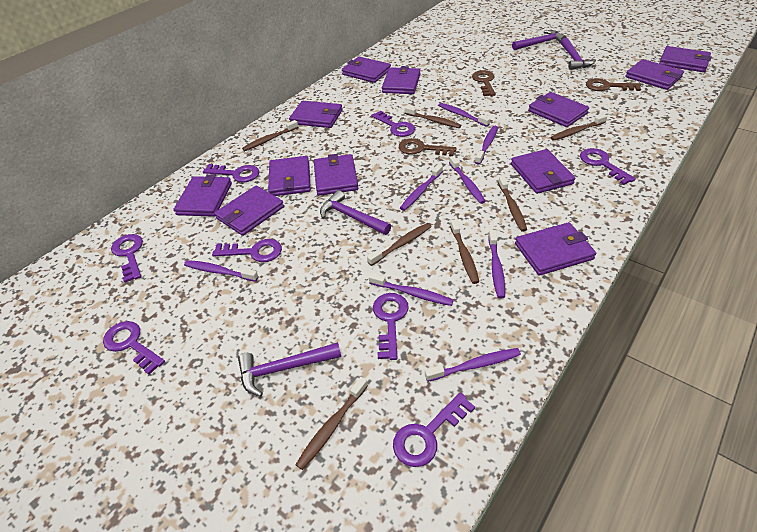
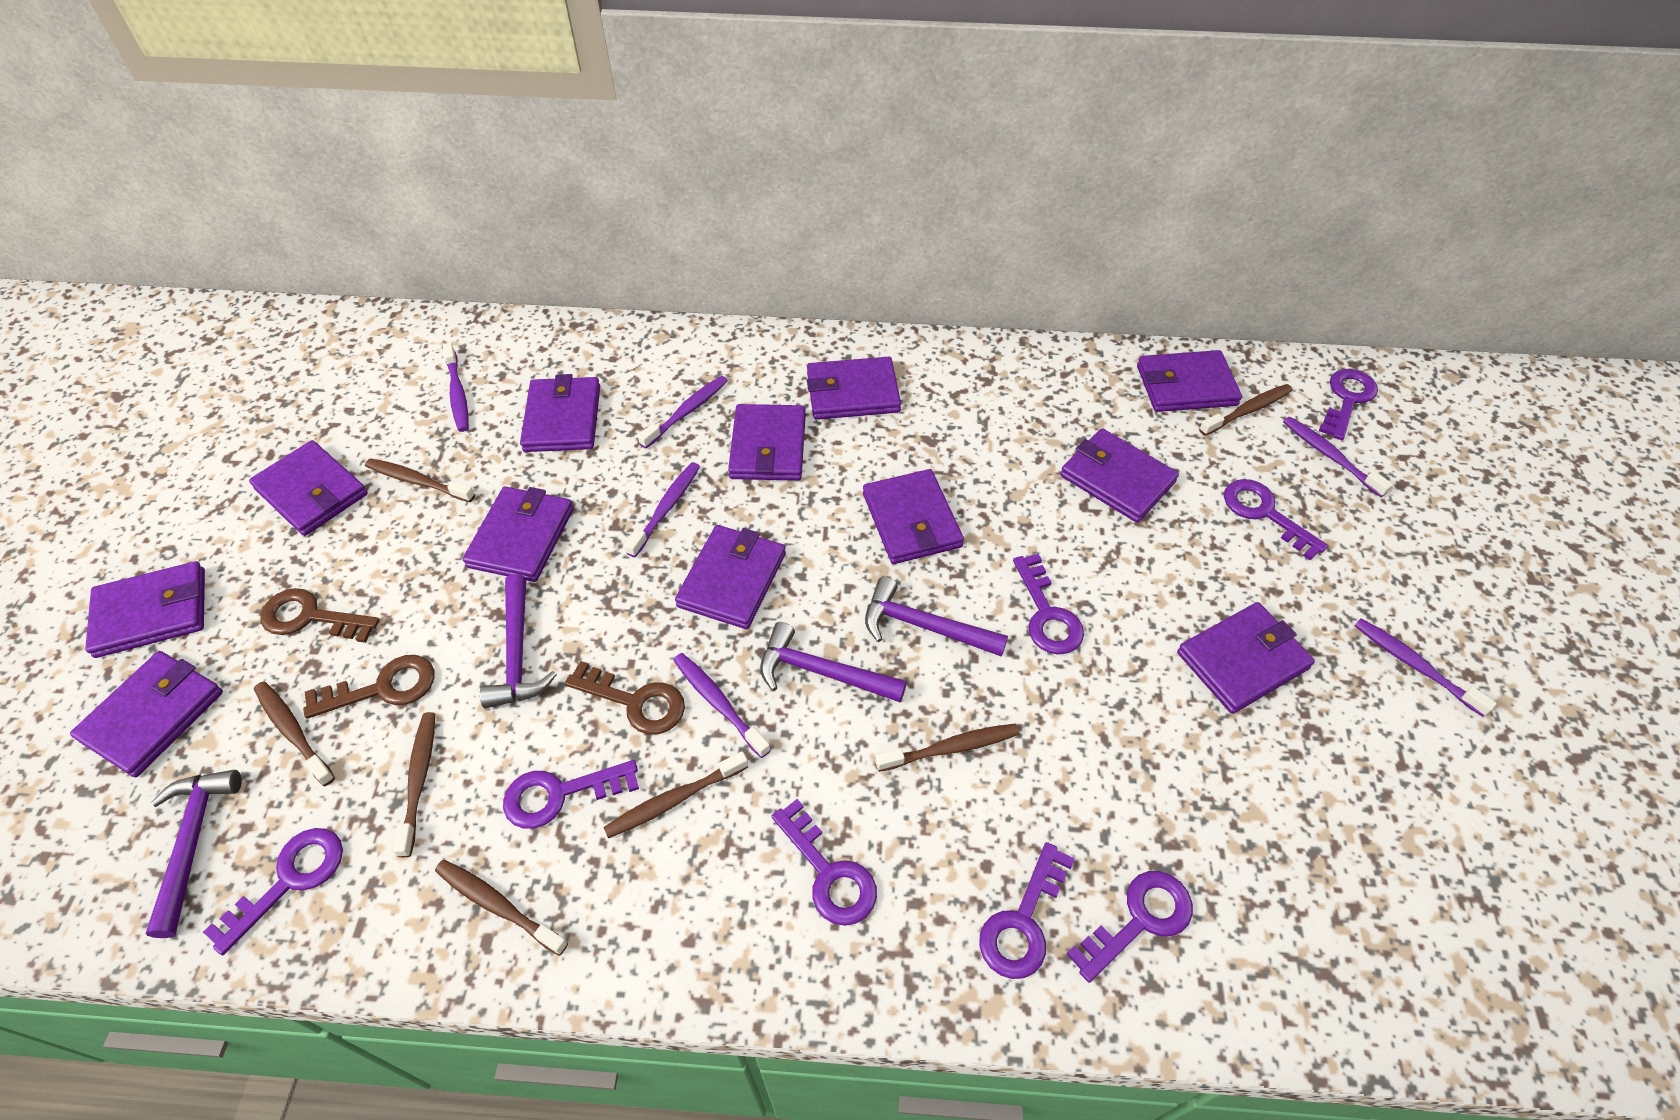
purple toothbrush: [184,260,259,282] [369,273,454,306] [400,164,443,211] [425,348,521,382] [438,103,490,127] [449,156,486,204] [475,126,498,165] [488,230,505,299] = 8 -> [443,343,469,432] [625,462,700,557] [638,376,728,448] [673,653,771,758] [1283,417,1393,497] [1355,618,1497,717] = 6

